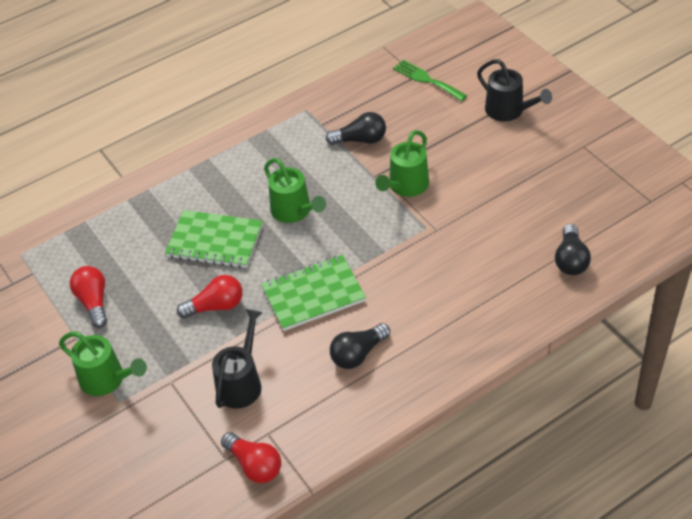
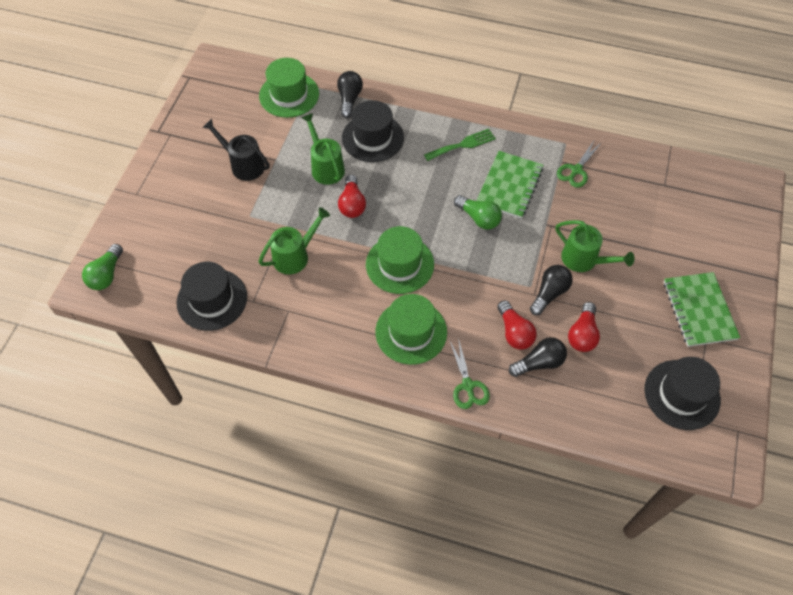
black hat: none = 0 -> [176,262,247,331] [342,100,404,162] [644,357,721,430] = 3
black watering can: [212,309,263,408] [477,59,552,122] = 2 -> [202,119,270,181] = 1
green hat: none = 0 -> [259,58,319,118] [366,226,434,294] [375,294,447,365] = 3
green light bulb: none = 0 -> [82,244,123,290] [454,195,502,230] = 2
green scissors: none = 0 -> [450,338,490,409] [557,139,602,188] = 2

